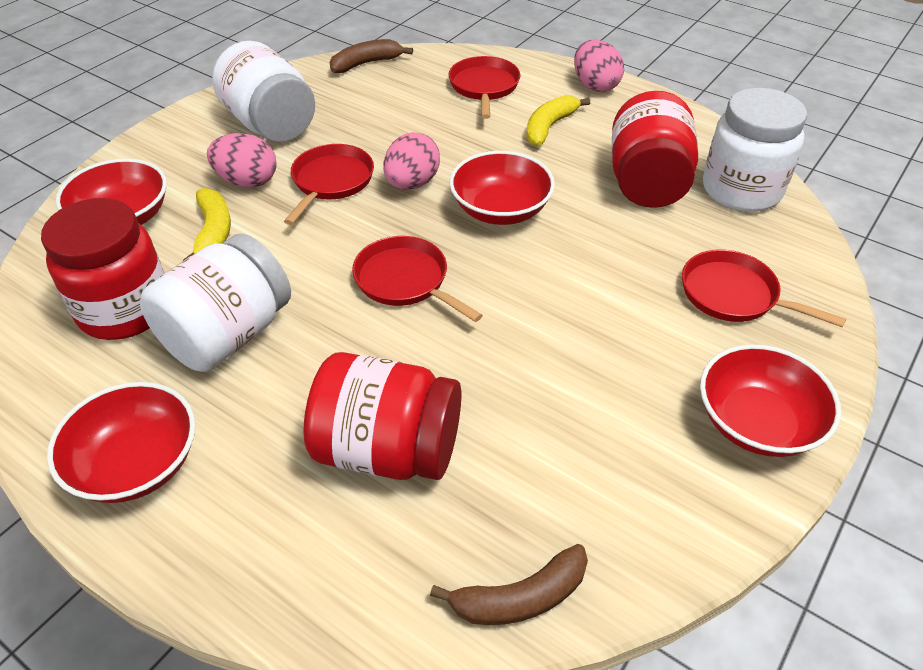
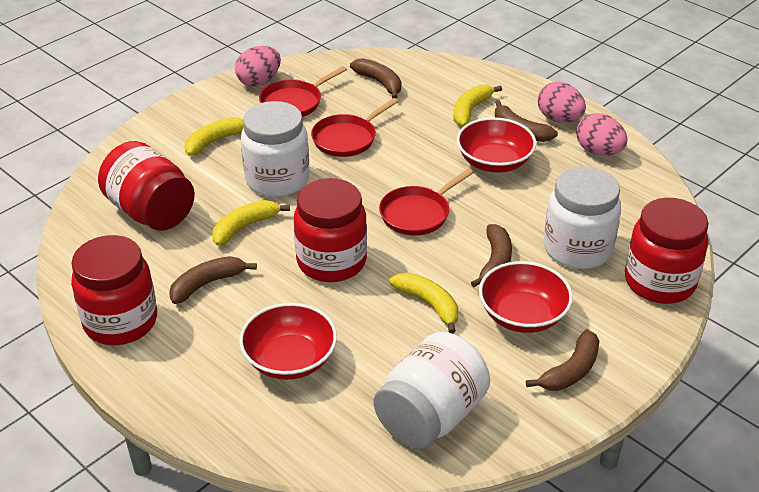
brown banana: [330,39,413,73] [430,544,588,625] = 2 -> [169,256,257,304] [350,58,401,99] [471,224,512,287] [495,100,558,142] [526,329,599,391] = 5
red bowl: [47,382,195,503] [56,158,167,225] [449,151,555,225] [700,344,841,457] = 4 -> [239,303,337,380] [457,117,536,173] [479,261,573,333] = 3
red jar: [41,198,165,340] [304,352,461,480] [612,91,698,208] = 3 -> [71,235,157,345] [98,141,195,231] [294,178,367,282] [625,198,709,304] = 4
red pan: [284,144,374,225] [352,236,483,322] [448,56,521,119] [682,250,846,328] = 4 -> [259,66,347,117] [311,98,398,157] [379,169,473,236] = 3
yellow banana: [183,188,231,261] [526,95,590,146] = 2 -> [185,117,244,156] [212,200,290,246] [389,272,459,334] [454,84,502,127] = 4

